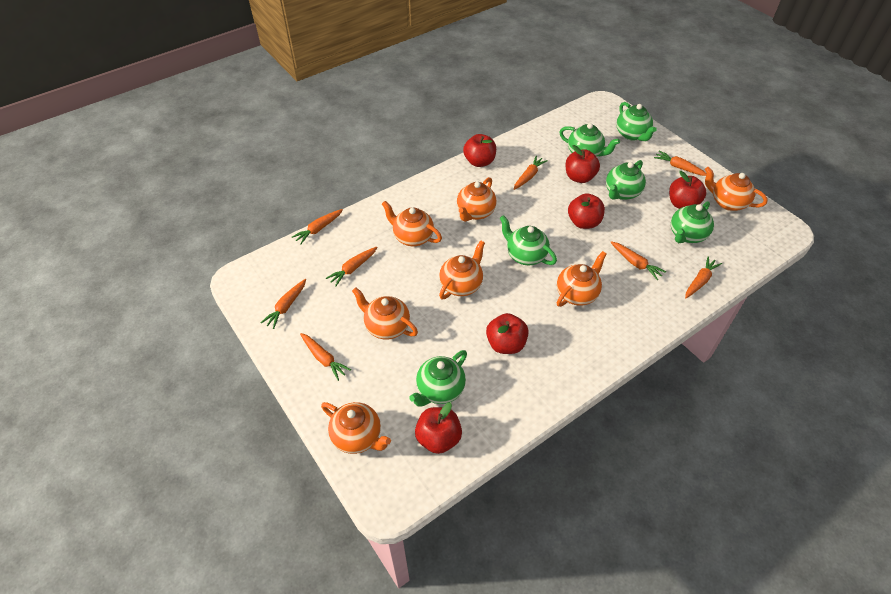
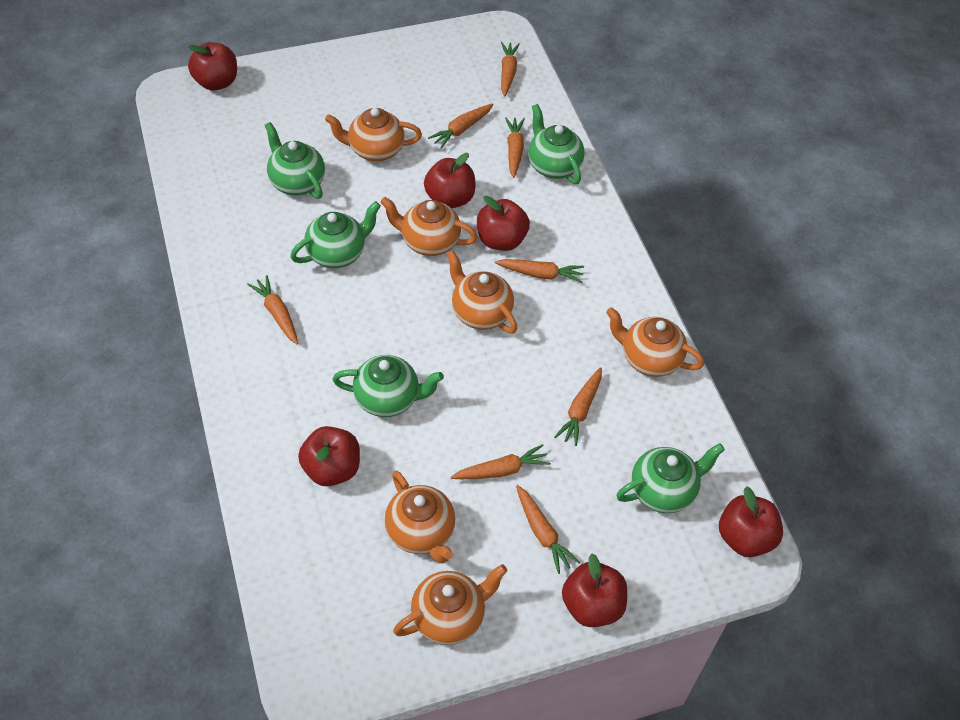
green teapot: [409,350,467,407] [500,215,557,265] [560,123,620,157] [606,160,646,200] [616,102,657,141] [671,201,714,243] = 6 -> [265,122,325,199] [290,201,381,268] [332,355,444,417] [528,104,585,184] [616,443,725,513] = 5
orange teapot: [321,402,391,454] [352,287,418,340] [382,201,442,246] [439,240,485,299] [457,177,497,222] [557,251,607,307] [705,167,768,211] = 7 -> [325,108,422,162] [380,197,478,256] [385,471,455,564] [393,564,507,645] [447,250,517,333] [606,307,704,377] = 6

